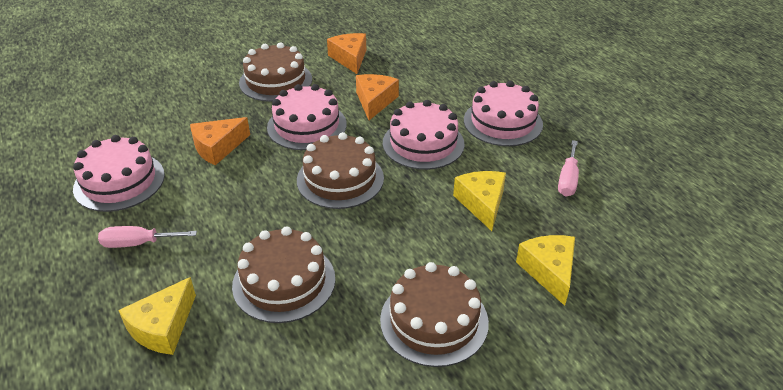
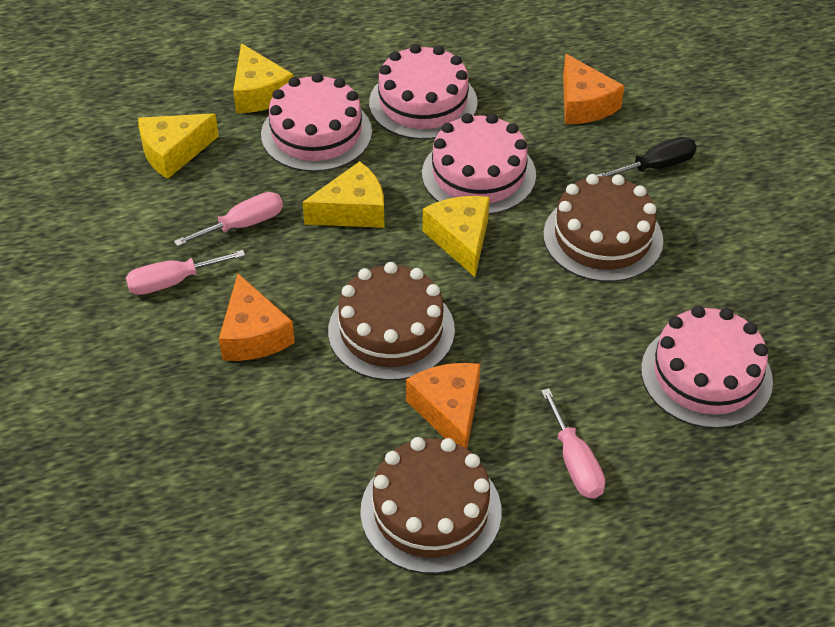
black screwdriver: none = 0 -> [597,137,697,176] = 1
brown cake: [232,226,335,323] [239,42,312,102] [297,132,384,209] [380,262,489,367] = 4 -> [328,262,455,381] [360,437,502,574] [543,174,663,282] = 3
pink screwdriver: [98,226,197,248] [558,140,579,197] = 2 -> [126,250,245,295] [174,192,283,247] [541,388,605,499] = 3
yellow cheese: [118,277,196,355] [453,171,506,231] [516,235,575,306] = 3 -> [138,113,219,179] [233,43,294,113] [302,161,385,228] [423,196,490,277] = 4

